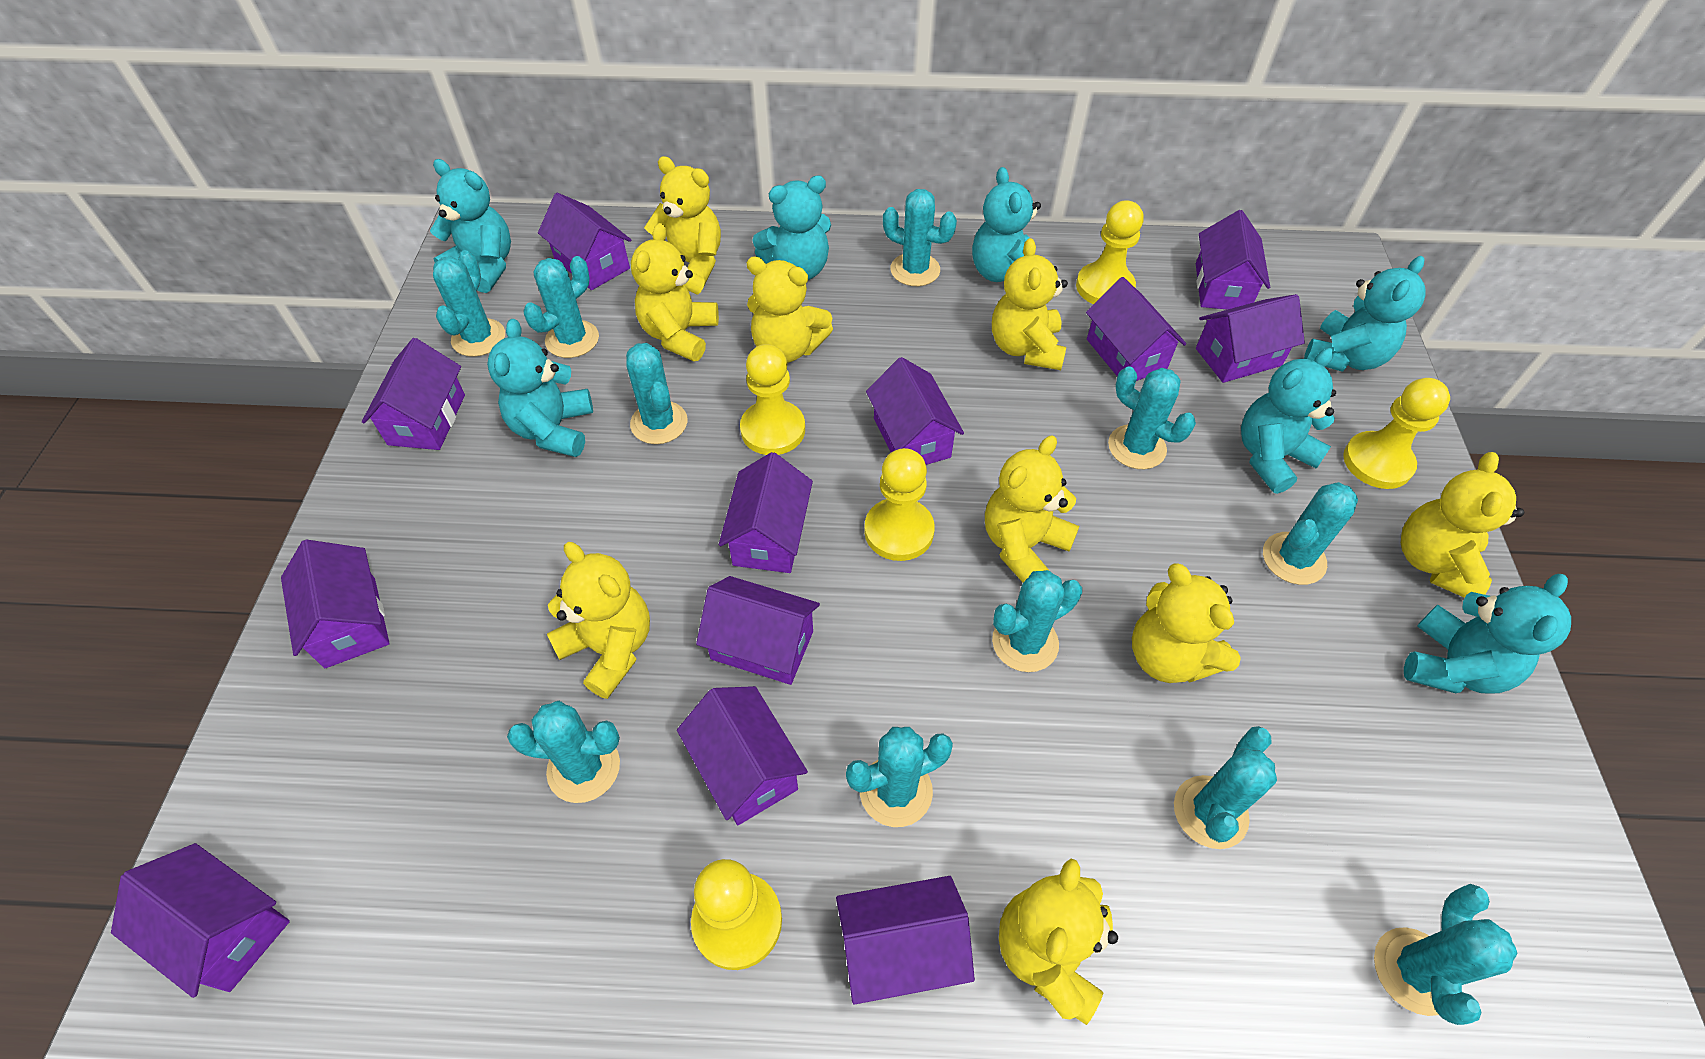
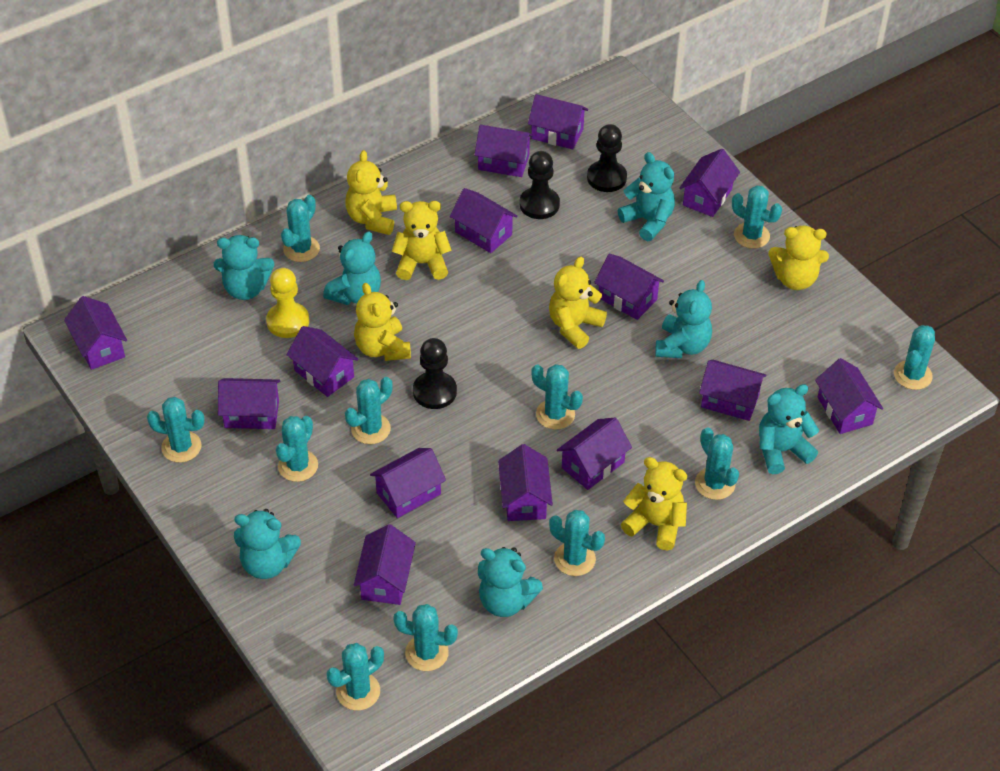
black pawn: none = 0 -> [413,338,457,409] [520,151,560,219] [587,124,627,192] = 3
purple house: [111,843,290,998] [281,540,390,668] [362,338,465,450] [538,193,631,290] [677,686,808,825] [696,576,820,685] [719,452,813,573] [836,876,975,1005] [866,357,964,465] [1086,277,1186,381] [1196,210,1270,310] [1196,294,1305,383] = 12 -> [64,296,127,370] [218,378,280,429] [286,326,359,397] [354,524,416,605] [370,448,446,518] [450,188,518,253] [474,125,533,177] [498,444,553,521] [528,94,588,149] [557,417,632,490] [594,254,664,320] [679,149,740,217] [699,360,766,421] [815,358,883,434] = 14
yellow pawn: [691,859,782,970] [740,344,805,455] [864,448,935,561] [1076,200,1143,304] [1343,378,1450,489] = 5 -> [266,268,309,338] = 1
yellow teddy bear: [547,542,650,699] [631,223,719,361] [644,156,721,285] [747,256,833,363] [985,435,1079,583] [992,238,1068,370] [999,859,1118,1025] [1132,564,1241,683] [1401,452,1524,598] = 9 -> [345,150,397,235] [354,283,411,361] [392,201,452,280] [549,257,607,349] [621,457,687,551] [768,226,829,290] = 6

